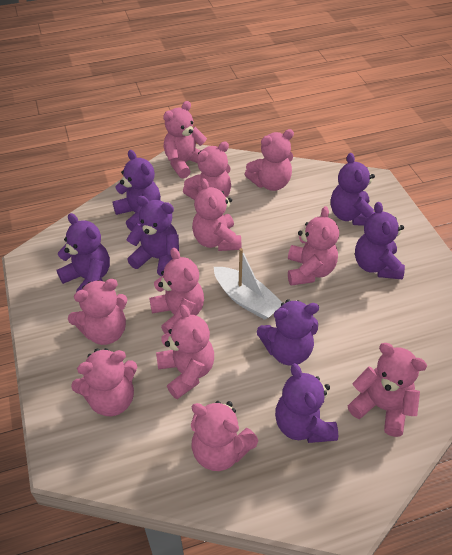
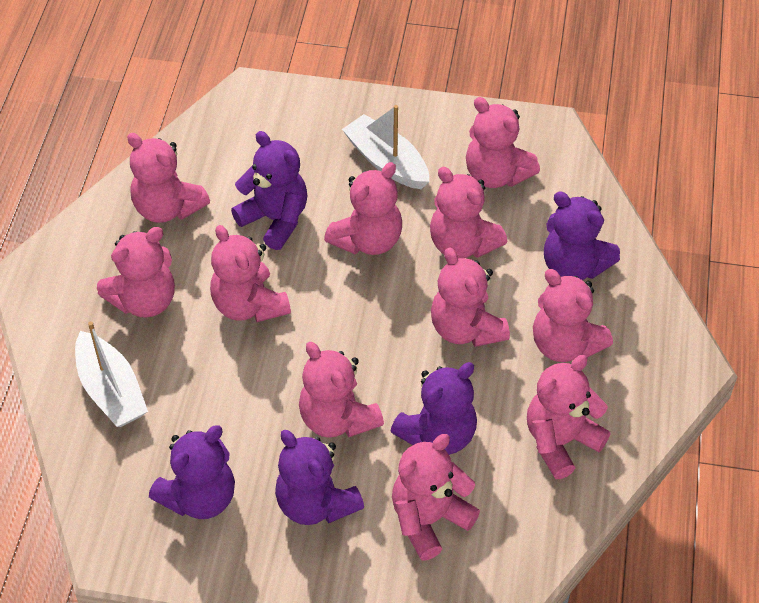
purple teddy bear: [56,213,110,292] [113,150,161,231] [126,196,179,277] [257,299,319,366] [275,363,338,443] [331,153,375,226] [355,202,405,279] = 7 -> [149,425,235,519] [231,131,307,250] [275,430,364,525] [391,362,477,455] [544,191,620,280] = 5
white boat: [214,248,283,320] = 1 -> [75,322,148,427] [342,105,429,189] = 2

